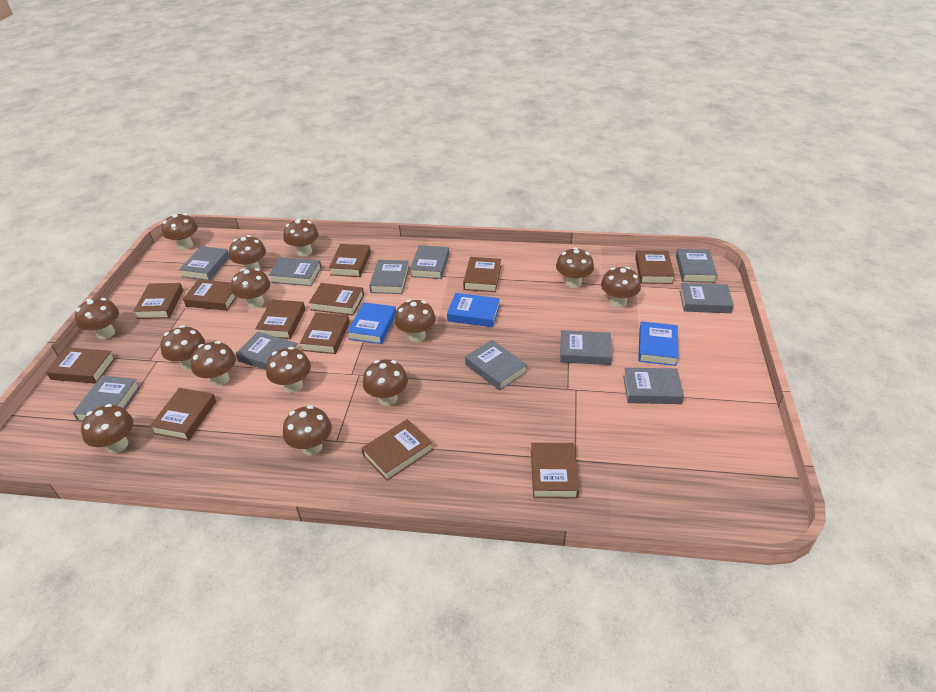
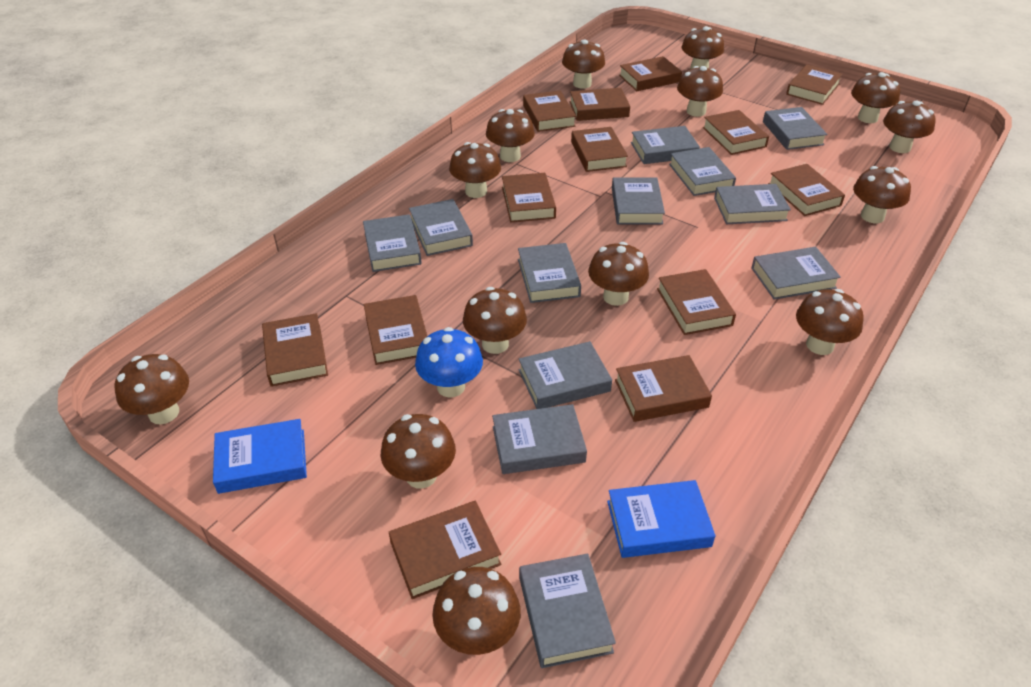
blue book: [347,302,396,344] [447,293,500,327] [638,321,679,366] = 3 -> [213,419,307,494] [607,480,716,558] = 2
blue mushroom: none = 0 -> [415,327,483,398] = 1
brown book: [46,347,115,384] [133,283,183,319] [150,388,216,441] [183,279,236,311] [255,300,305,339] [300,312,350,354] [309,283,364,315] [329,244,371,277] [361,419,433,481] [463,257,501,292] [531,443,579,498] [635,250,675,284] = 12 -> [262,313,328,387] [364,295,427,365] [389,501,502,599] [502,173,556,222] [523,90,576,132] [570,88,630,121] [571,127,628,172] [615,355,712,422] [619,56,682,91] [657,269,736,335] [703,110,769,155] [768,164,845,216] [786,64,843,105] = 13
grey book: [73,376,140,422] [179,246,229,280] [236,332,298,370] [269,257,322,286] [369,260,409,294] [410,245,449,279] [465,340,527,391] [560,330,612,365] [623,368,684,404] [676,249,717,283] [679,283,734,313] = 11 -> [363,214,422,272] [409,199,473,256] [492,404,587,474] [518,243,581,303] [519,341,612,409] [519,554,616,668] [612,177,665,224] [631,126,700,164] [669,147,736,196] [714,184,791,224] [752,247,841,300] [763,107,828,150] = 12

